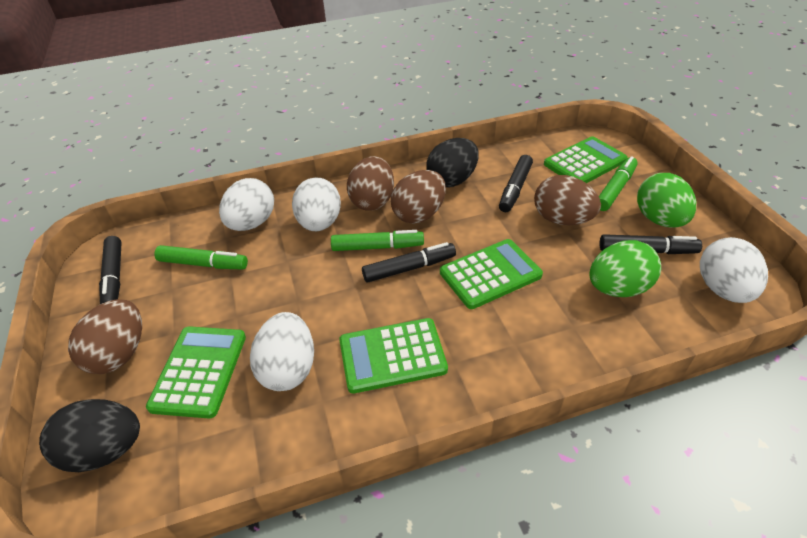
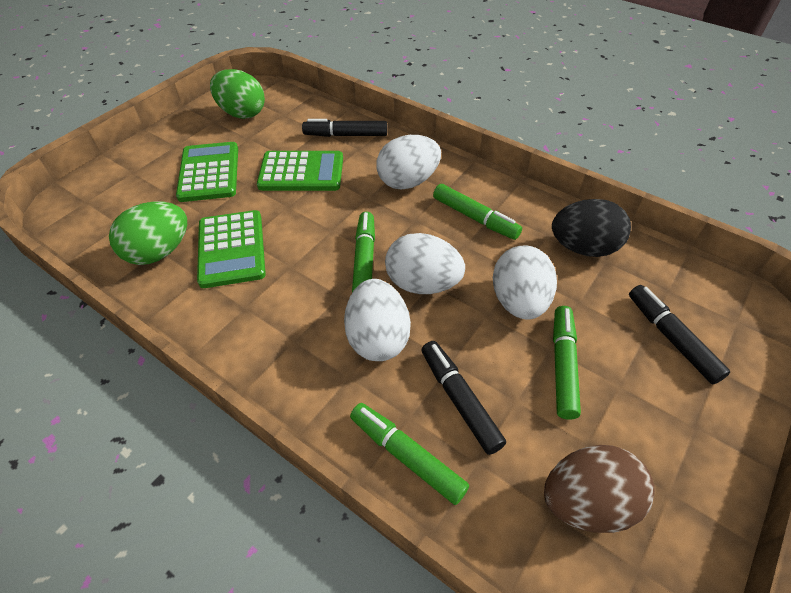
black egg: [39,399,140,472] [426,138,479,187] = 2 -> [552,199,631,257] = 1
black marker: [99,236,122,304] [362,242,456,283] [499,155,533,212] [599,234,702,254] = 4 -> [302,119,387,137] [421,341,506,455] [629,285,730,385] = 3
brown egg: [68,299,142,374] [347,156,394,211] [391,170,446,224] [534,175,601,225] = 4 -> [544,445,655,533] = 1
green calculator: [146,326,246,419] [339,318,448,393] [440,239,543,309] [544,136,628,183] = 4 -> [176,142,238,202] [197,210,266,288] [257,151,343,191] = 3
green marker: [154,245,248,269] [331,230,424,251] [599,156,638,211] = 3 -> [350,403,469,505] [352,212,375,293] [433,184,522,240] [553,306,581,420] = 4

